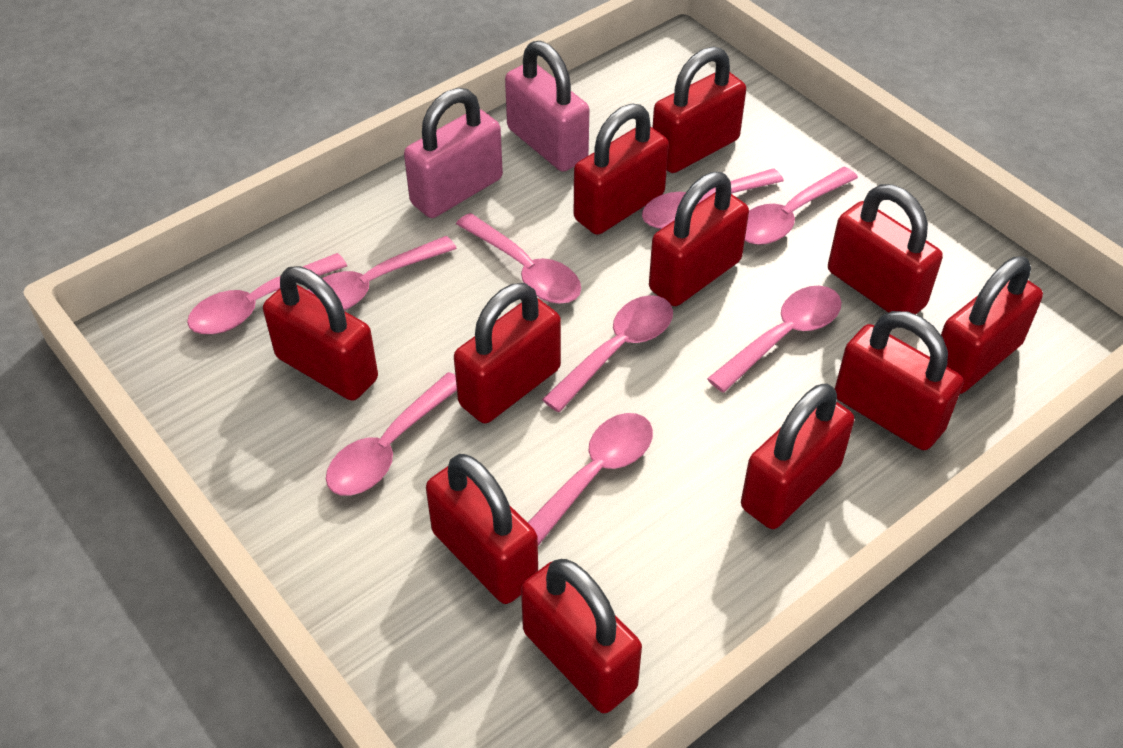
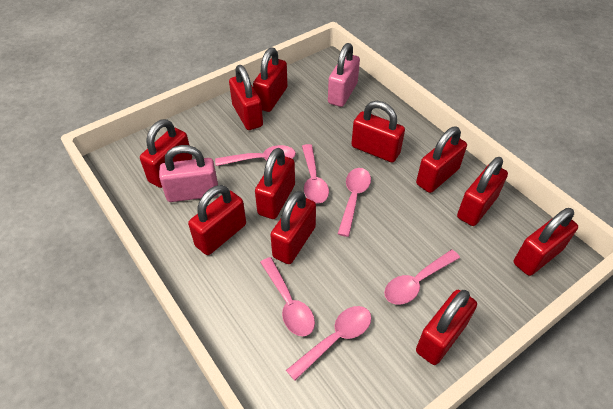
pink spoon: [187,253,347,334] [307,236,457,311] [326,372,457,496] [456,213,581,304] [528,413,653,546] [542,295,673,412] [642,168,784,229] [707,286,842,393] [745,167,858,245] = 9 -> [215,145,296,166] [260,257,315,336] [286,306,371,381] [302,144,329,204] [338,168,371,237] [384,250,460,304] = 6

